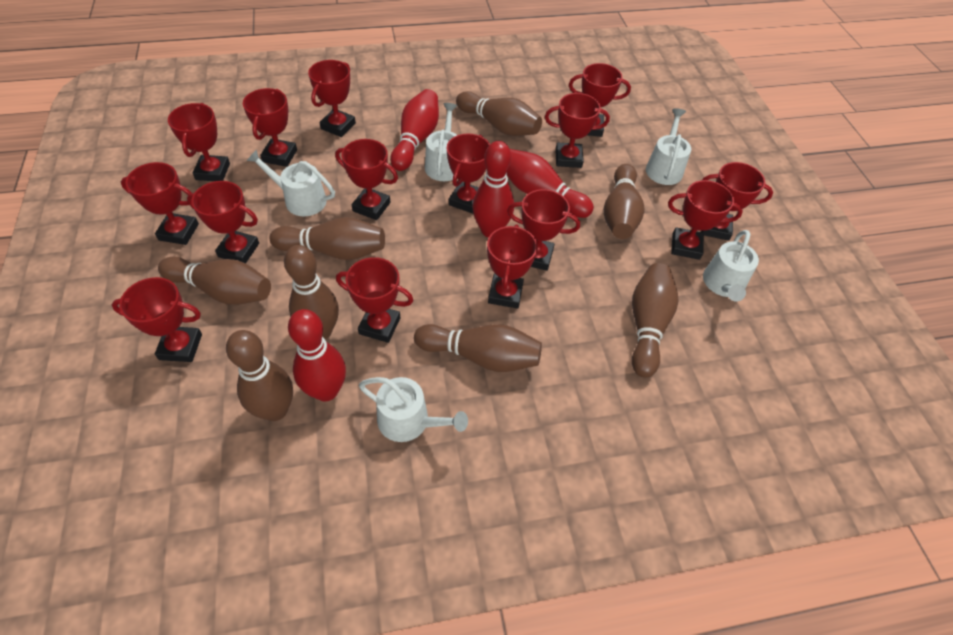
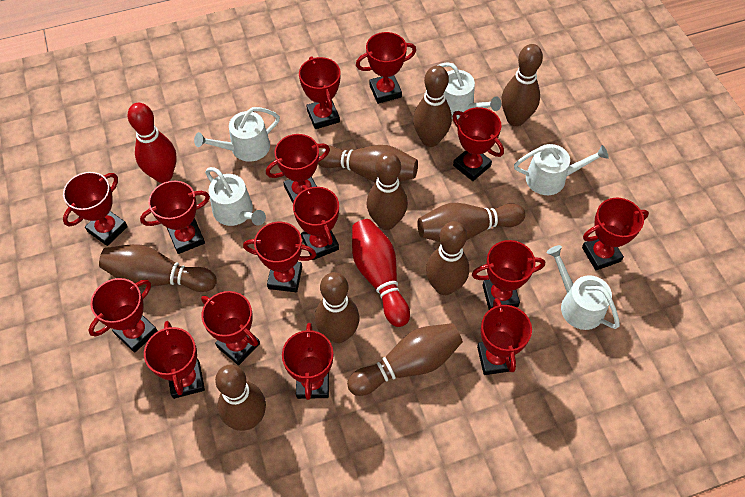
brown bowling pin: [158,256,271,305] [226,330,293,421] [270,217,385,260] [284,245,339,339] [414,324,542,372] [456,91,542,136] [603,164,645,239] [632,263,678,378] = 8 -> [99,244,217,292] [215,365,266,431] [315,272,359,343] [318,145,418,183] [347,323,463,396] [366,152,408,230] [413,65,452,147] [417,203,525,242] [426,221,469,295] [501,44,543,126] = 10
red bowling pin: [288,309,346,401] [390,89,439,171] [472,141,514,238] [507,149,594,218] = 4 -> [127,103,177,183] [352,219,410,327] = 2

